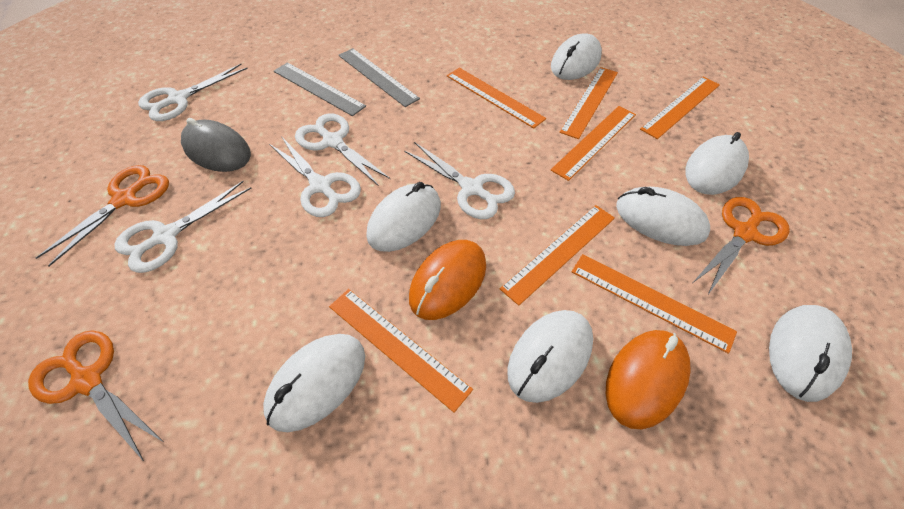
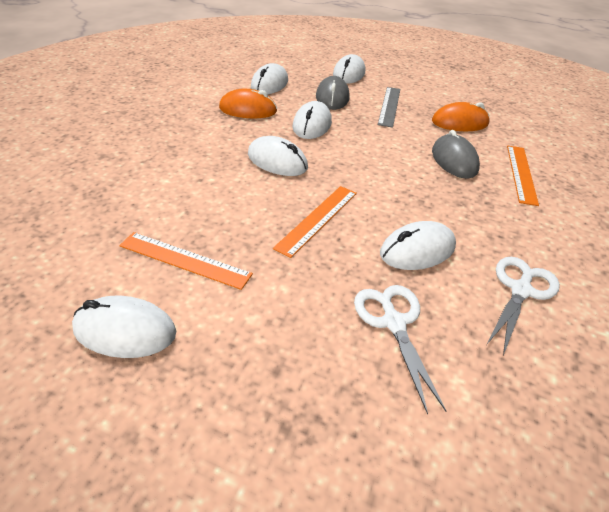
grey mouse: [181,118,251,172] = 1 -> [316,76,350,110] [432,130,480,179] = 2
grey ruler: [274,62,366,116] [339,48,420,107] = 2 -> [378,87,400,128] = 1
orange ruler: [329,289,473,413] [447,68,546,128] [500,205,615,306] [551,106,636,181] [559,67,618,139] [571,254,737,354] [640,77,720,139] = 7 -> [119,232,253,290] [273,186,357,258] [507,146,539,206] = 3
orange scissors: [28,330,163,461] [36,165,169,267] [694,197,790,294] = 3 -> none = 0
white mouse: [263,334,365,432] [366,182,441,252] [507,310,593,403] [551,33,602,80] [616,187,710,246] [685,132,749,195] [769,305,852,402] = 7 -> [72,296,176,358] [248,136,308,176] [251,63,288,94] [292,101,332,139] [333,54,365,84] [380,221,456,270] = 6
white scissors: [114,181,251,273] [138,64,248,121] [269,136,361,217] [295,113,390,186] [404,142,515,219] = 5 -> [354,285,446,415] [486,257,560,356] = 2

